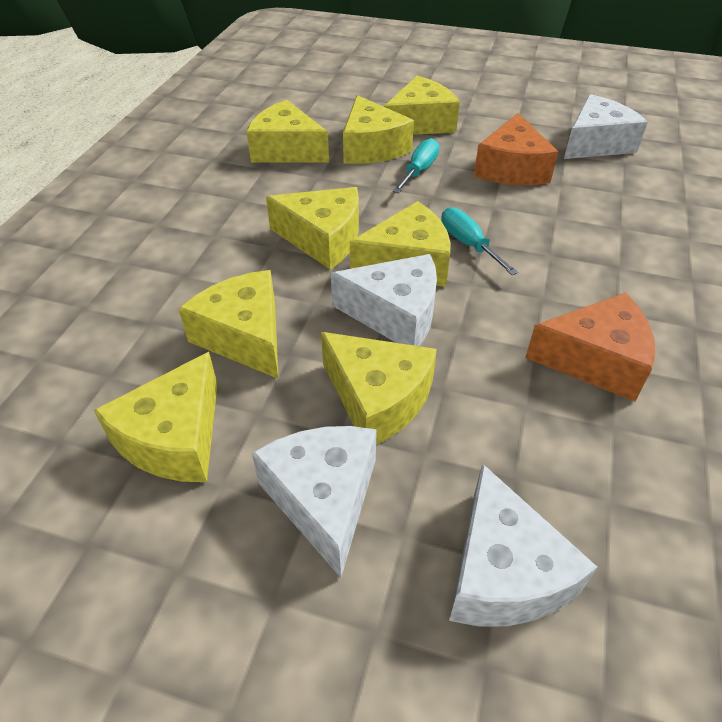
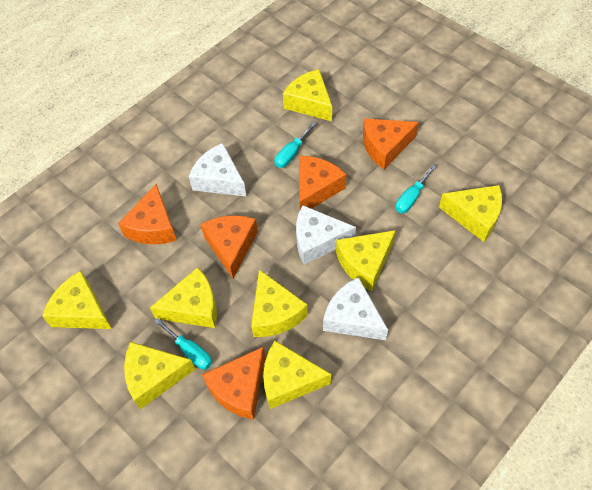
orange cheese: [474,113,558,185] [525,293,655,401] = 2 -> [118,184,177,245] [200,215,258,279] [202,347,265,420] [299,156,346,209] [363,118,419,169] = 5
turquoise screwdriver: [393,138,439,193] [441,207,518,275] = 2 -> [154,318,212,370] [275,122,316,168] [395,165,437,213] = 3
white cheese: [252,426,377,578] [331,254,437,346] [449,463,597,626] [564,94,648,159] = 4 -> [189,143,246,196] [296,205,356,265] [323,277,388,340] = 3

